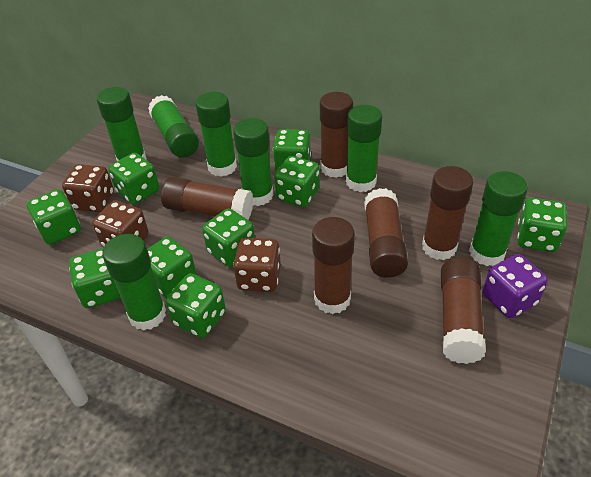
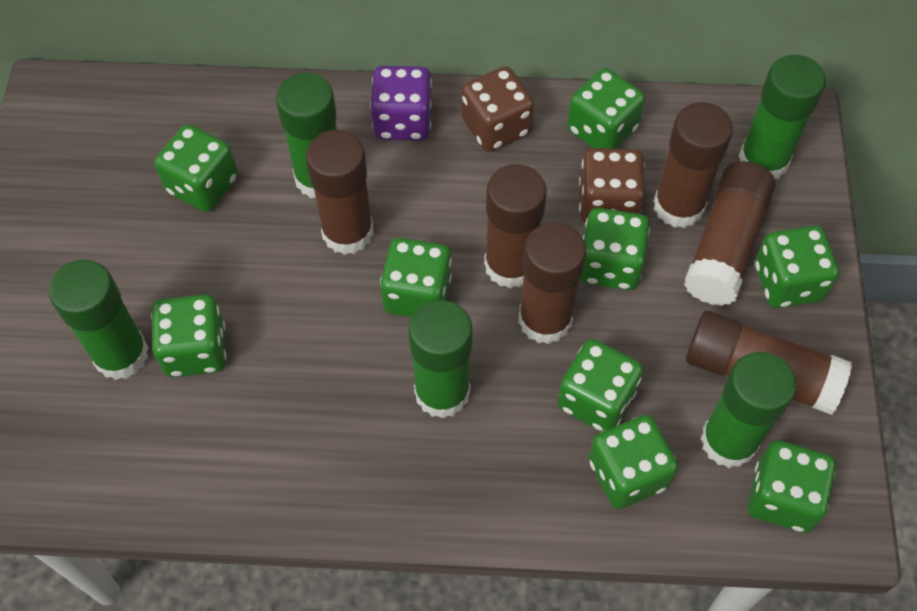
brown dice: [62,164,114,212] [92,200,149,247] [233,237,281,292] = 3 -> [461,66,534,152] [579,148,645,223] = 2
green glue stick: [97,87,147,161] [102,234,166,331] [148,95,199,158] [195,92,237,177] [233,118,273,206] [346,105,382,192] [469,171,528,266] = 7 -> [49,260,149,380] [276,73,337,198] [408,300,472,419] [700,352,796,468] [739,55,826,179] = 5

